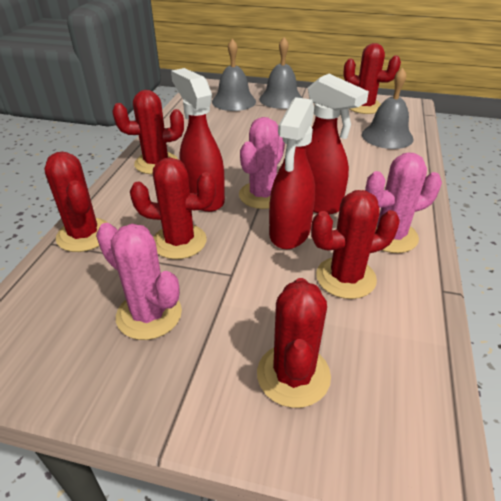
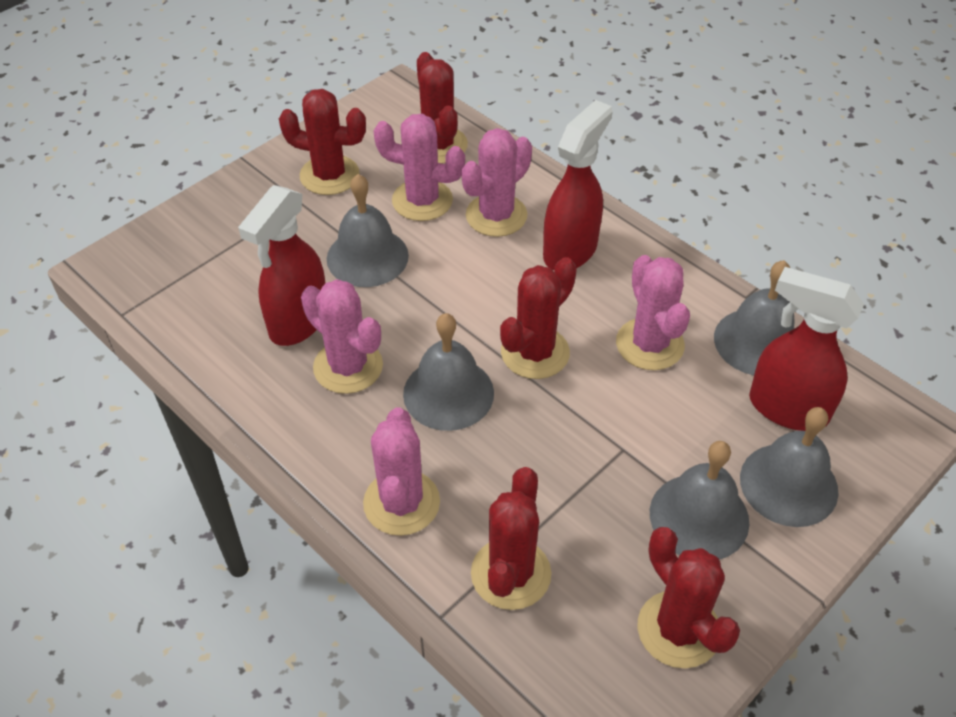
grey bell: [212,39,256,111] [259,37,302,109] [362,67,414,149] = 3 -> [327,174,409,287] [403,313,494,431] [650,441,749,560] [714,260,795,375] [740,407,838,527] = 5
pink cactus: [96,223,182,340] [239,117,285,209] [365,153,442,253] = 3 -> [301,279,383,394] [363,407,440,536] [374,114,465,221] [461,128,532,237] [616,255,690,370] = 5
red cactus: [45,152,108,252] [113,90,184,174] [130,157,216,259] [257,278,331,408] [311,190,400,299] [343,43,401,114] = 6 -> [279,89,366,195] [417,52,468,164] [471,467,551,610] [500,257,577,379] [638,527,740,668] = 5

